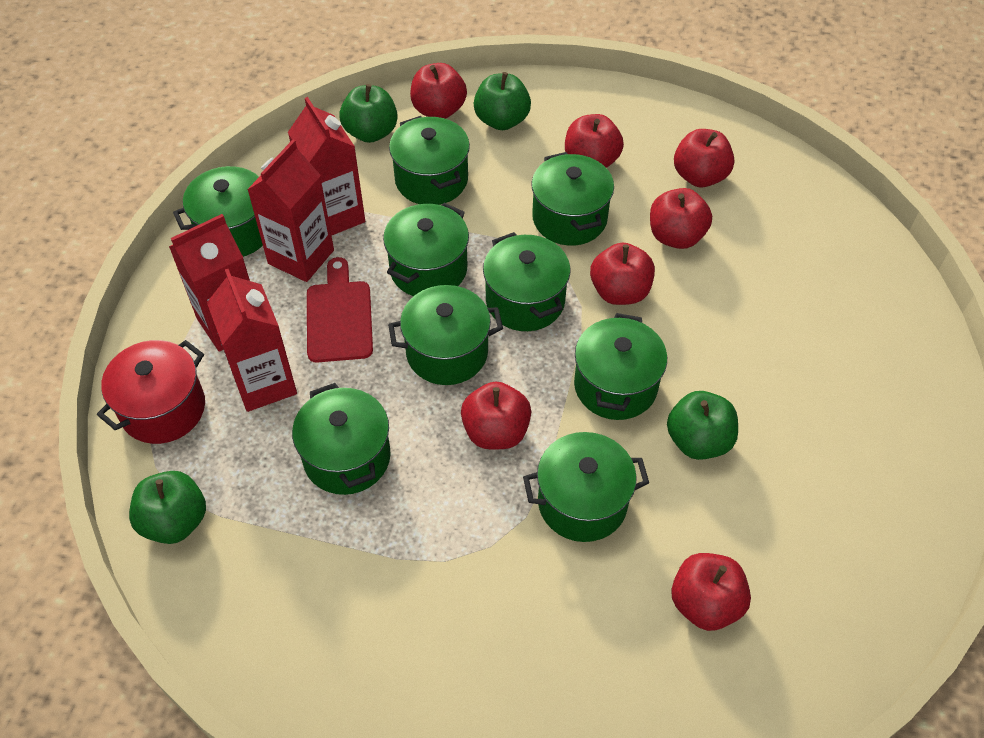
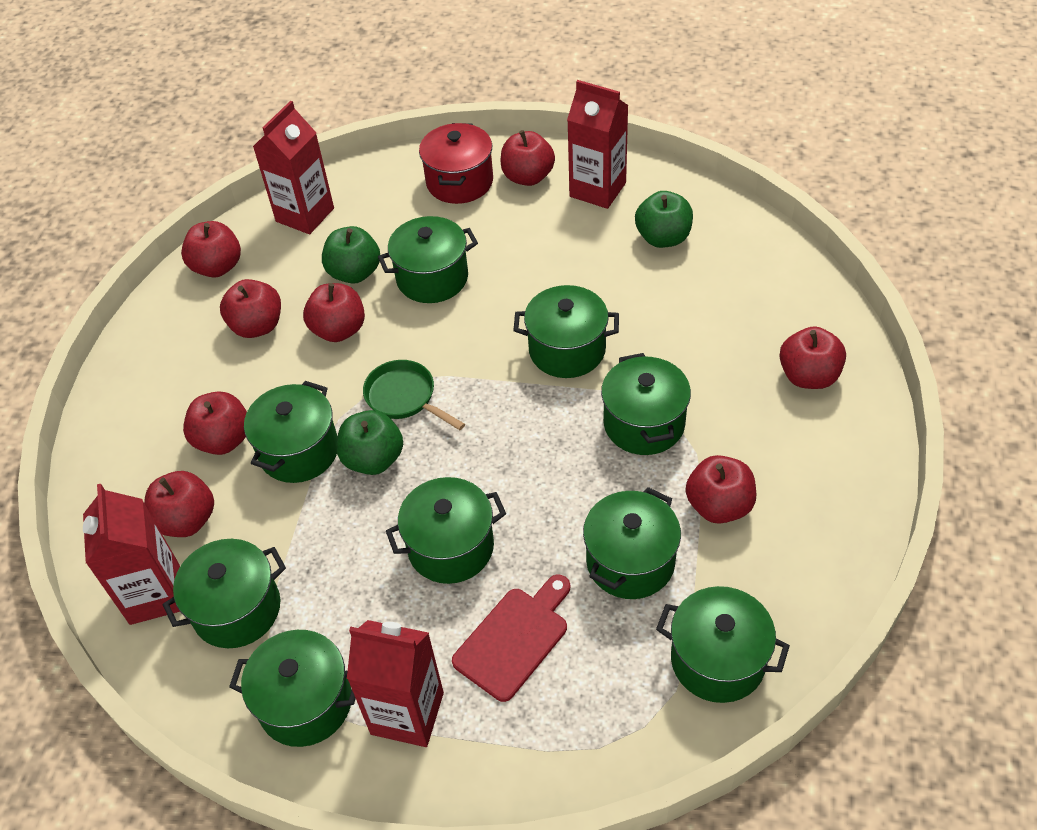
green apple: [129,471,206,544] [339,84,398,143] [474,72,531,130] [667,391,738,460] = 4 -> [322,226,380,284] [337,410,403,475] [635,191,693,248] = 3
green pan: none = 0 -> [363,360,465,430] = 1
red apple: [410,63,467,119] [461,381,531,449] [565,114,624,168] [590,243,655,305] [650,188,712,249] [671,553,751,631] [674,129,734,187] = 7 -> [144,471,214,537] [181,221,241,278] [183,392,247,455] [220,279,281,338] [303,283,365,342] [500,130,555,186] [686,455,756,524] [779,326,846,389] = 8

